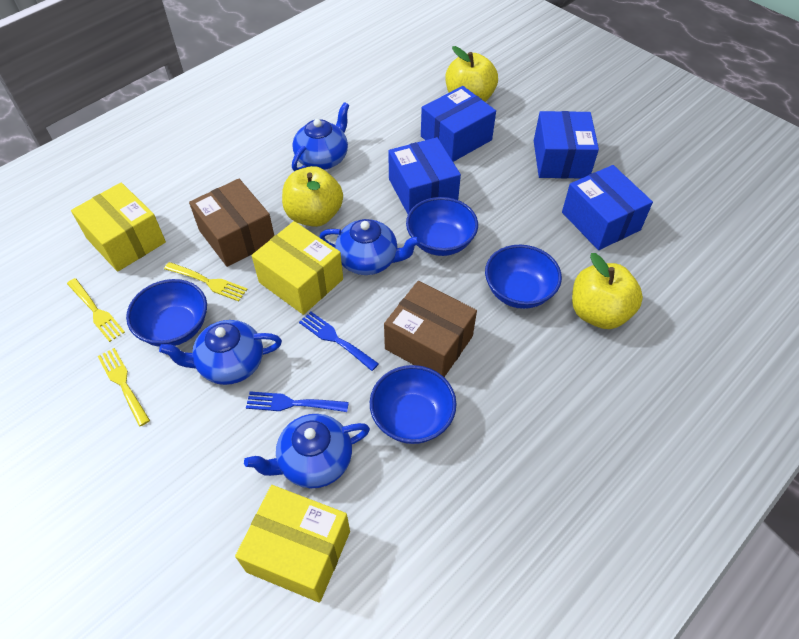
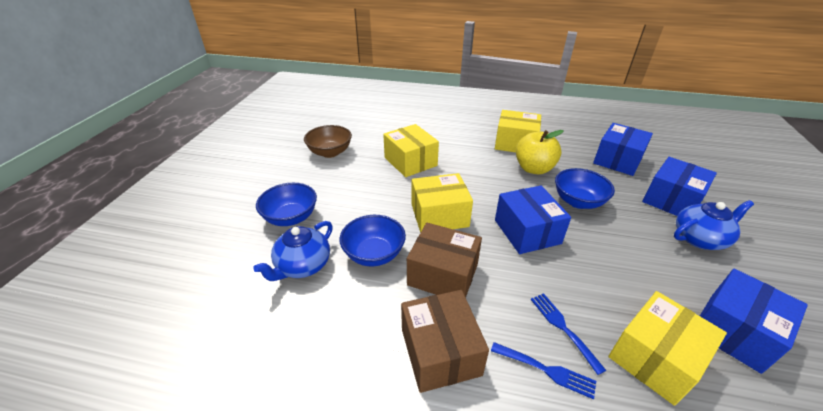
blue bowl: [126,279,207,347] [370,365,457,444] [406,197,478,256] [485,245,562,309] = 4 -> [256,183,317,226] [340,215,406,266] [555,168,615,209] = 3
blue teapot: [159,320,282,385] [244,414,370,488] [292,102,349,171] [319,219,421,275] = 4 -> [253,221,333,281] [674,200,754,250] = 2
brown bowl: none = 0 -> [304,125,352,158] = 1
yellow apple: [282,166,343,227] [446,46,498,102] [572,253,643,329] = 3 -> [516,130,564,174] = 1
yellow box: [71,182,166,272] [235,485,350,603] [252,221,343,315] = 3 -> [383,124,439,177] [412,173,473,233] [495,110,541,152] [608,291,727,406] = 4
yellow fork: [67,278,125,342] [98,348,150,427] [164,262,248,302] = 3 -> none = 0

